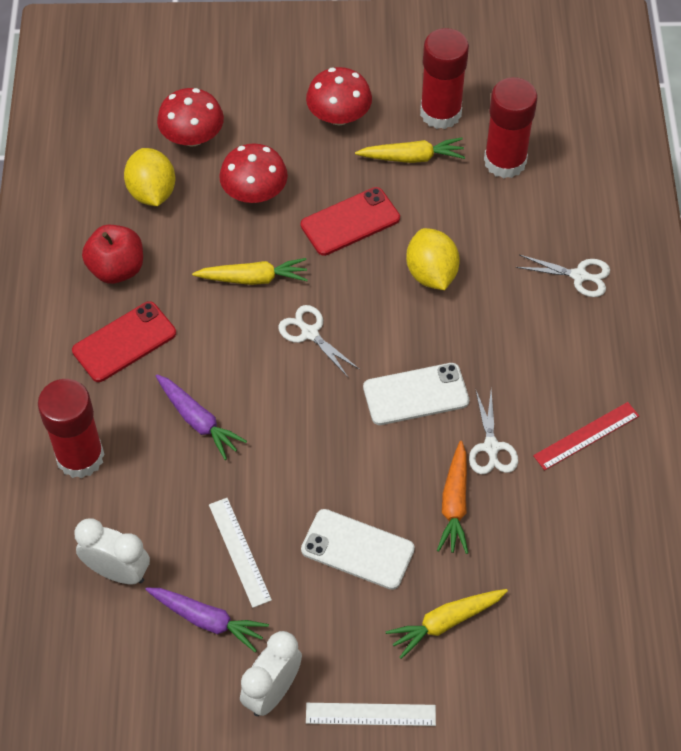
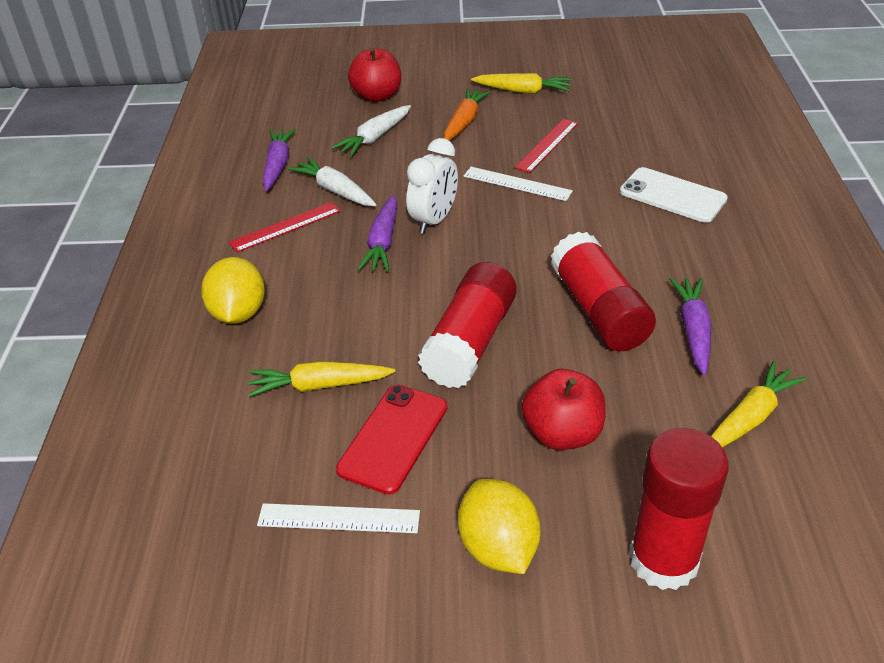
purple carrot: [145,588,269,652] [156,374,247,460] = 2 -> [263,128,296,191] [358,195,398,272] [669,278,711,376] = 3
red apple: [82,225,143,284] = 1 -> [348,48,401,102] [522,369,606,450] = 2
red mushroom: [157,88,224,147] [219,144,288,203] [306,67,372,126] = 3 -> none = 0
red phone: [72,301,176,382] [301,187,400,256] = 2 -> [336,385,447,495] = 1
red ruler: [533,402,639,470] = 1 -> [229,202,341,253] [514,119,578,173] = 2
white carrot: none = 0 -> [288,157,377,206] [331,105,411,157] = 2
white clock: [75,519,150,585] [240,631,302,716] = 2 -> [406,138,458,234] = 1
white phone: [301,509,415,590] [363,363,469,425] = 2 -> [620,167,728,223] = 1
white scissors: [278,305,360,377] [469,391,518,474] [516,255,610,297] = 3 -> none = 0

